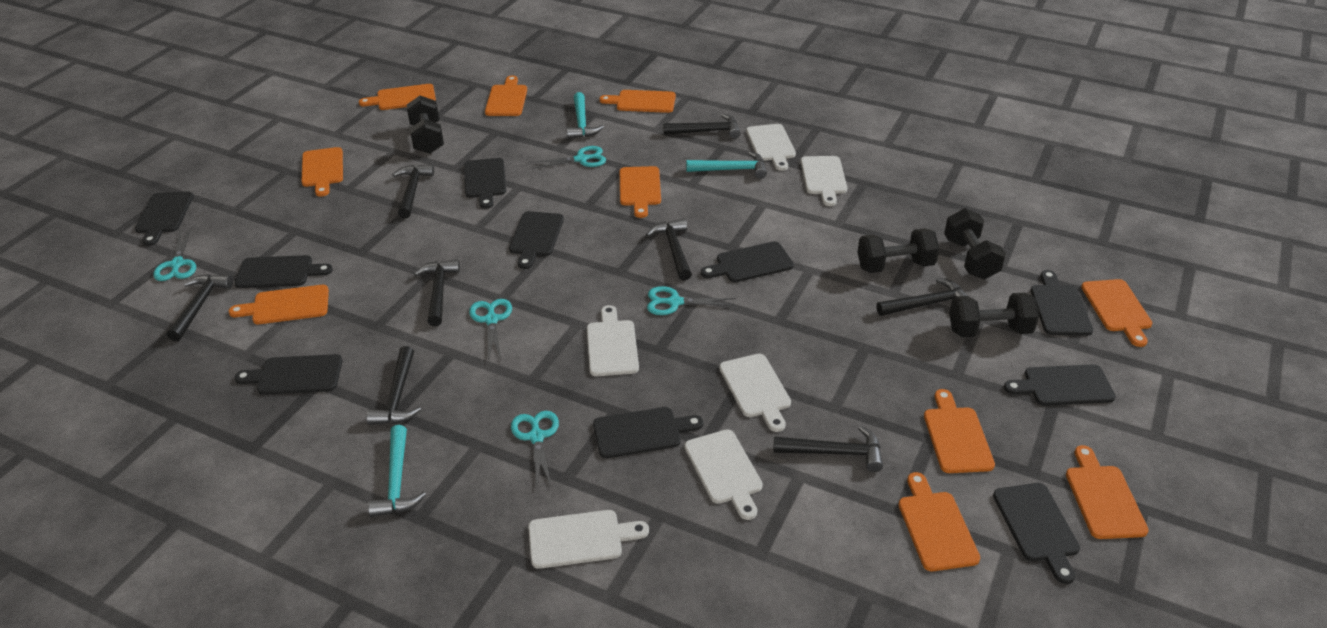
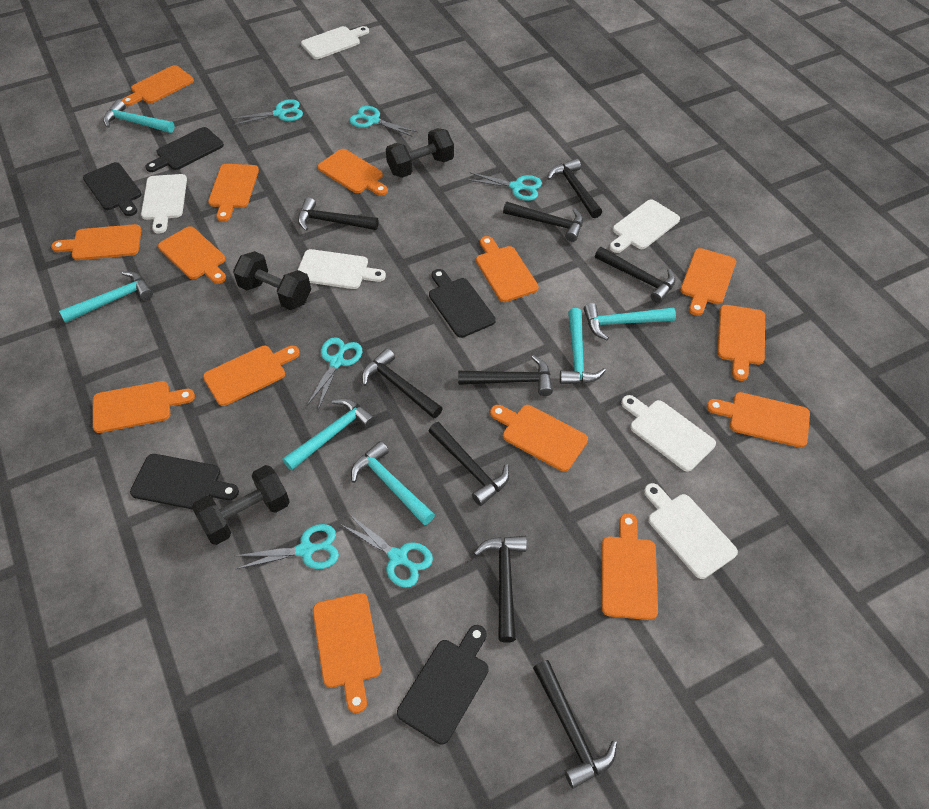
black cutting board: [135,192,194,246] [234,354,342,395] [235,255,333,288] [464,158,506,209] [509,211,564,269] [593,407,703,458] [701,241,794,282] [993,483,1080,584] [1004,364,1116,406] [1030,270,1093,336] = 10 -> [83,162,141,216] [130,454,239,510] [145,127,224,172] [397,625,488,745] [429,269,496,338] = 5
black dumbbell: [406,96,444,154] [857,228,940,273] [944,208,1006,279] [949,292,1039,338] = 4 -> [192,465,290,545] [233,251,311,310] [386,128,454,178] = 3
black hammer: [167,274,233,341] [366,346,421,425] [392,164,434,218] [414,259,460,326] [646,218,692,281] [663,114,741,139] [773,426,883,472] [876,278,968,316] = 8 -> [298,197,379,231] [362,348,443,419] [428,422,509,506] [458,355,553,396] [474,536,527,642] [503,202,583,242] [533,660,617,789] [547,158,602,218] [595,247,676,303] = 9
orange cutting board: [229,285,329,324] [301,147,343,197] [359,84,436,110] [485,75,527,116] [600,90,676,113] [620,166,661,218] [898,472,980,571] [924,389,995,473] [1066,445,1149,539] [1081,279,1152,347] = 10 -> [51,224,141,260] [93,381,195,433] [122,65,194,106] [158,226,226,284] [203,346,300,406] [208,164,259,222] [313,593,381,713] [318,149,388,196] [476,236,539,302] [490,405,588,472] [602,513,658,620] [680,248,736,316] [707,392,810,448] [717,305,765,381] = 14
turquoise hammer: [368,425,426,517] [566,92,604,139] [686,152,767,179] = 3 -> [59,271,153,323] [103,100,175,133] [283,398,376,471] [351,441,435,525] [560,308,606,384] [584,303,676,340] = 6
turquoise scissors: [153,228,196,281] [469,299,512,361] [511,411,559,489] [530,146,606,169] [647,286,736,315] = 5 -> [231,99,303,125] [235,524,339,569] [306,338,362,409] [340,514,433,588] [349,106,418,137] [466,172,542,201] = 6

